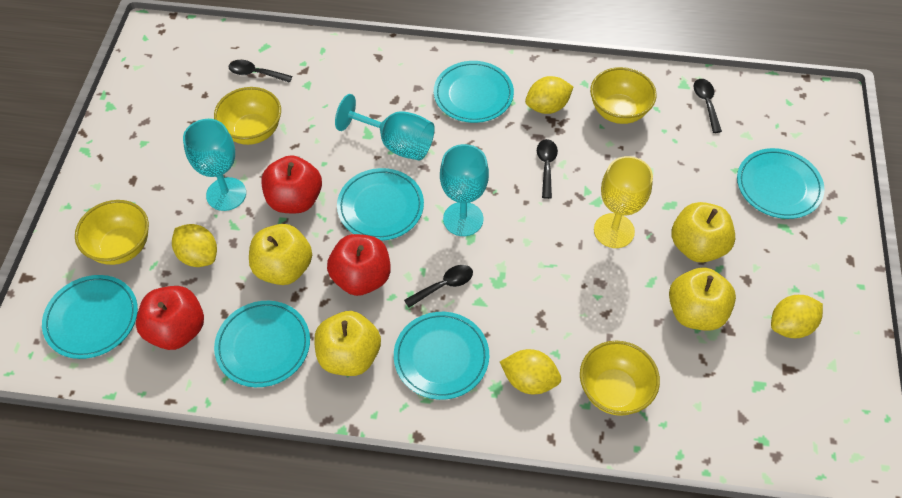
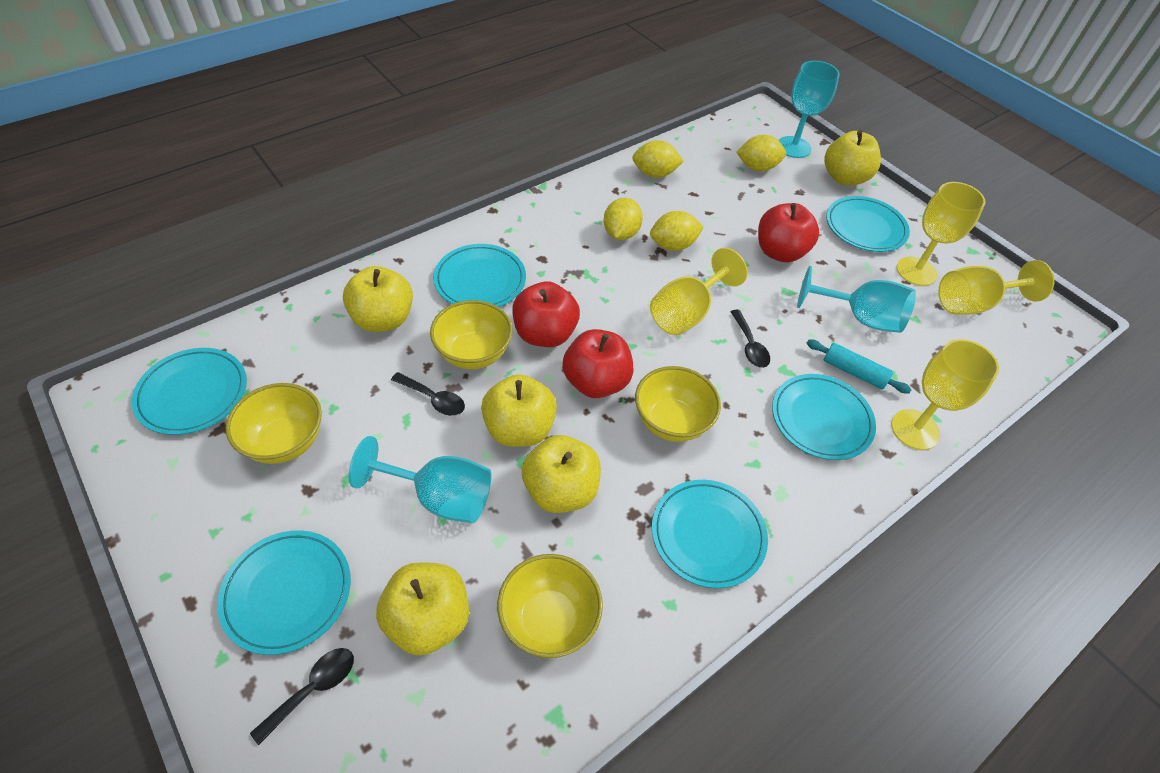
black spoon: [229,60,292,83] [404,265,473,308] [537,139,558,199] [694,79,722,133] = 4 -> [250,648,354,745] [391,372,465,416] [730,310,770,368] = 3
turquoise rolling pin: none = 0 -> [806,340,912,393] = 1
yellow apple: [249,224,312,285] [314,311,381,376] [669,268,736,331] [671,202,735,263] = 4 -> [343,266,413,332] [376,562,469,656] [481,374,557,447] [522,435,601,513] [824,131,881,186] = 5
yellow goblet: [594,156,653,248] = 1 -> [650,248,748,335] [891,339,999,450] [897,182,985,286] [938,260,1055,315] = 4

